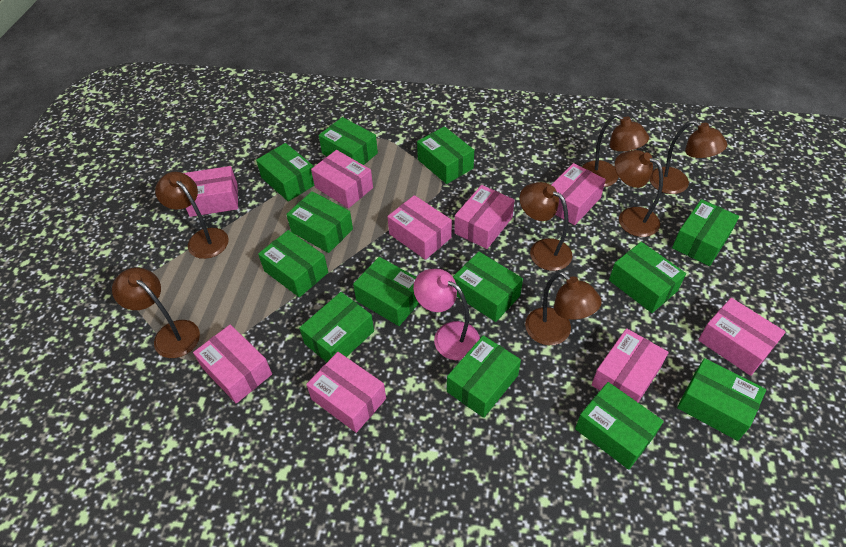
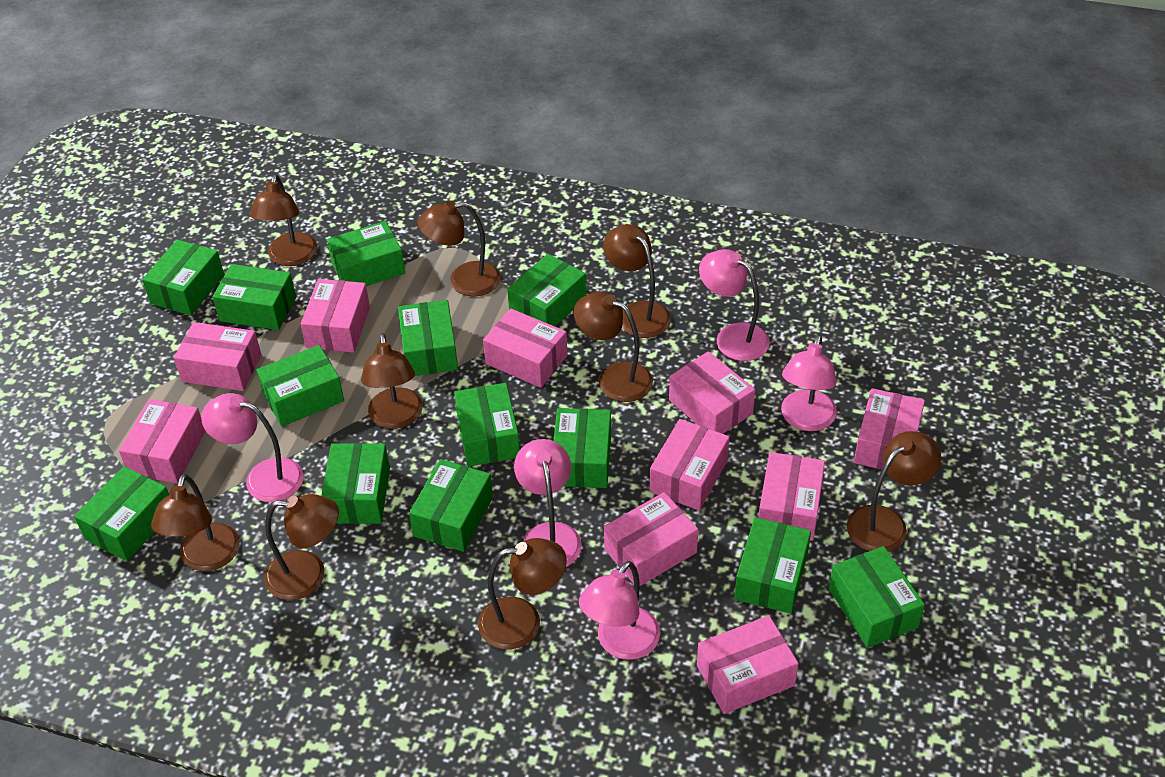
brown lamp: [112,268,200,358] [155,172,228,259] [520,182,572,271] [525,271,602,345] [582,114,649,187] [615,150,663,237] [650,120,727,194] = 7 -> [151,474,240,571] [250,174,317,266] [264,494,339,600] [361,333,423,429] [417,201,501,296] [478,538,566,649] [574,292,653,402] [603,224,671,338] [847,431,941,552] = 9
pink box: [184,166,238,217] [193,324,272,404] [306,352,386,433] [311,150,373,208] [387,195,452,260] [454,185,514,249] [551,163,606,225] [591,328,669,403] [698,298,785,376] = 9 -> [119,399,206,483] [174,322,262,391] [301,279,370,353] [483,309,567,388] [604,492,698,587] [650,419,730,511] [669,351,755,434] [697,615,799,714] [758,452,825,541] [854,388,925,470] = 10
pink lamp: [413,269,480,360] = 1 -> [201,393,303,502] [514,439,582,567] [579,561,660,660] [699,249,770,361] [781,335,837,431] = 5

